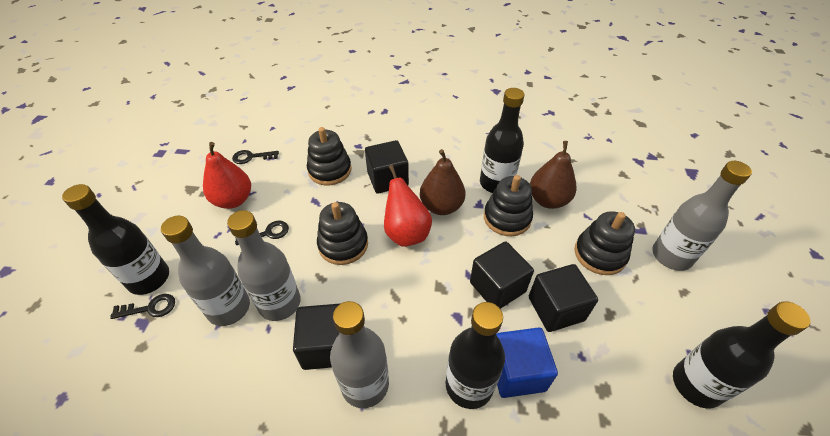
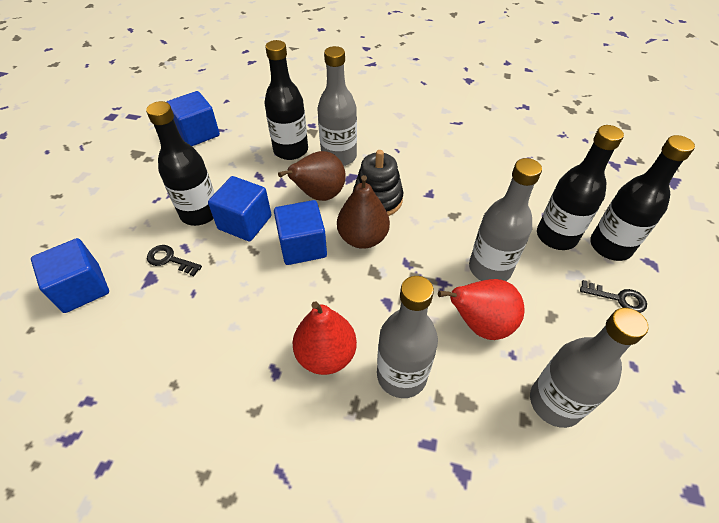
black cube: [293,303,341,370] [365,140,409,194] [470,241,534,309] [529,264,598,332] = 4 -> none = 0
black key: [110,294,175,319] [232,150,279,164] [235,221,289,245] = 3 -> [147,245,202,276] [580,280,647,313] = 2
black stacking toy: [307,127,352,185] [317,202,368,265] [484,175,533,236] [574,211,635,275] = 4 -> [353,150,403,216] = 1
blue cube: [496,327,558,398] = 1 -> [31,238,109,313] [167,91,220,146] [208,176,271,241] [274,200,327,265] = 4

